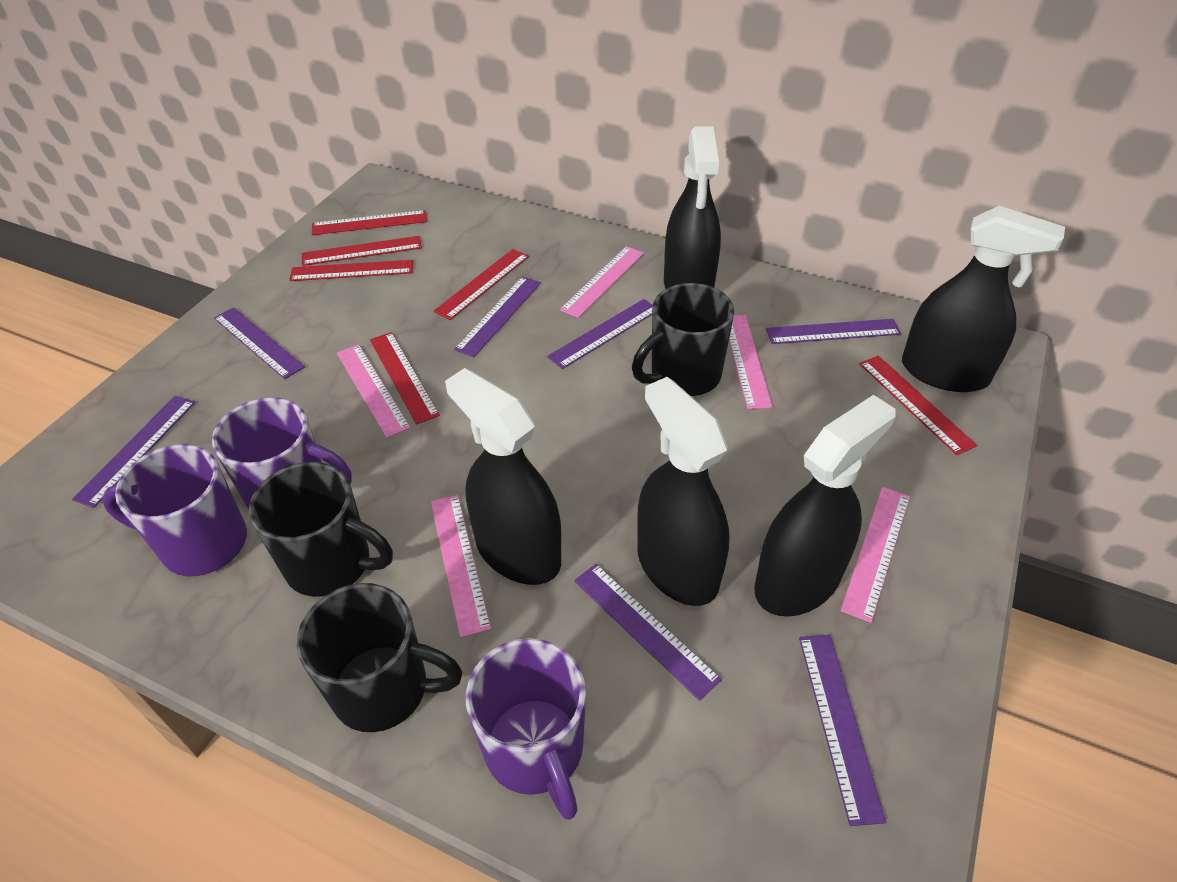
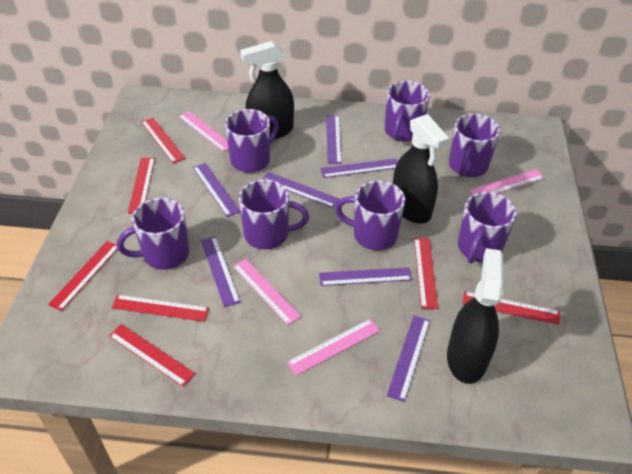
black mug: [249,462,393,597] [297,583,462,732] [632,283,734,396] = 3 -> none = 0
black spray bottle: [445,368,561,585] [637,377,729,606] [664,126,721,289] [754,395,896,617] [902,206,1065,392] = 5 -> [240,41,294,140] [393,114,449,223] [447,248,504,384] = 3
pink ruler: [337,344,410,438] [431,495,491,638] [560,246,644,318] [729,315,773,409] [841,487,910,623] = 5 -> [178,111,228,152] [233,259,301,325] [287,319,380,376] [469,169,544,195] = 4
purple mug: [102,444,247,576] [212,397,352,509] [466,638,586,820] = 3 -> [117,198,189,270] [225,109,279,173] [239,179,309,250] [335,181,405,251] [385,81,430,142] [449,114,500,177] [458,192,517,263] = 7
red ruler: [289,260,413,281] [302,236,422,266] [312,210,427,235] [370,332,440,424] [433,249,529,320] [859,356,977,455] = 6 -> [48,241,117,311] [109,324,195,387] [112,295,209,322] [128,158,155,214] [141,118,185,163] [414,238,438,309] [463,291,560,325] = 7

